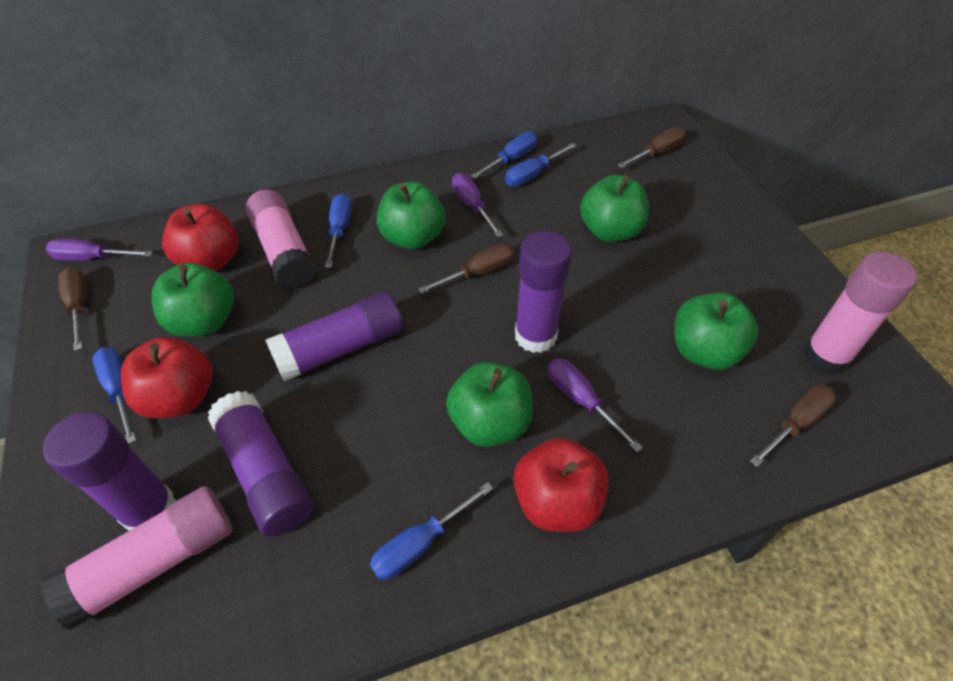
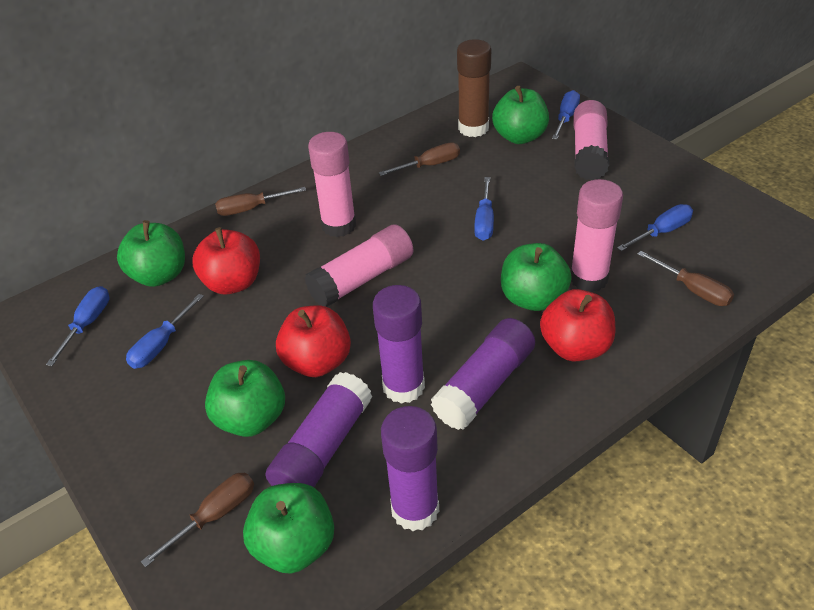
brown glue stick: none = 0 -> [457,39,491,137] = 1
pink glue stick: [41,486,232,630] [246,189,316,289] [803,252,917,375] = 3 -> [305,225,413,307] [308,132,356,237] [571,179,623,292] [574,100,609,180] = 4
purple screwdriver: [46,238,153,261] [452,173,503,237] [548,358,643,452] = 3 -> none = 0

